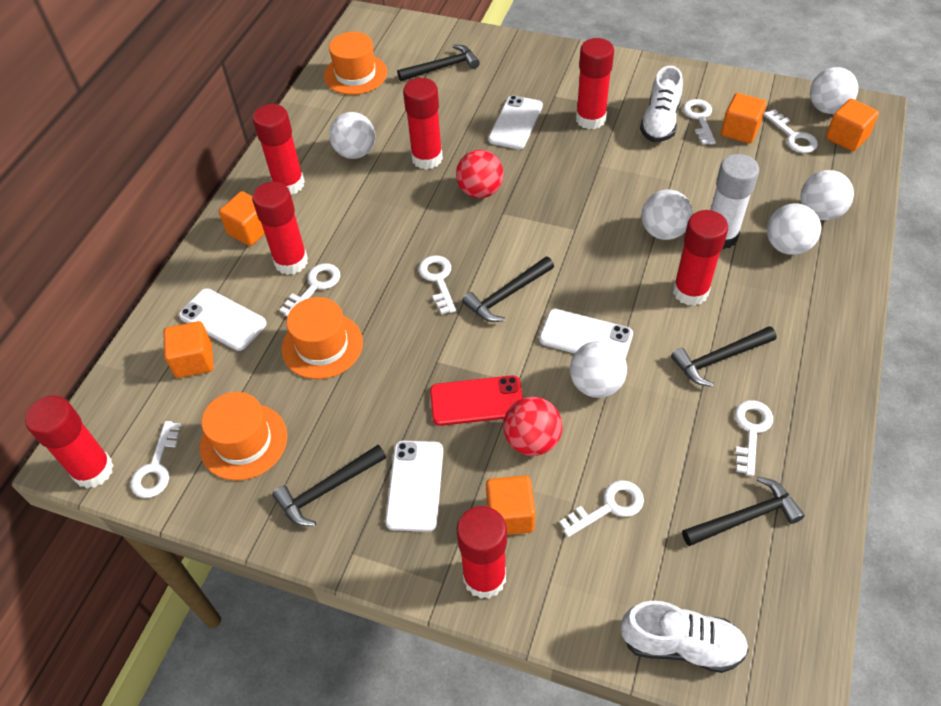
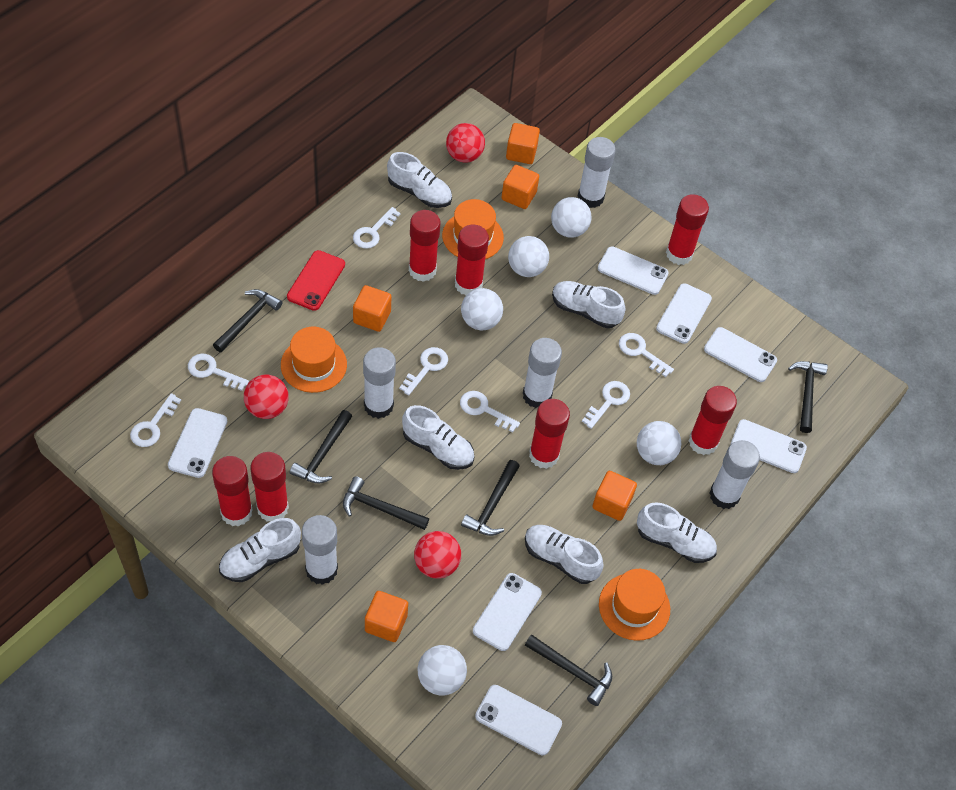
black hammer: [272,445,386,526] [397,45,480,81] [462,257,554,322] [671,326,777,387] [682,477,805,546] = 5 -> [213,289,282,352] [290,410,352,484] [343,476,429,530] [461,460,520,536] [525,634,612,706] [788,361,828,433] = 6
red ball: [456,150,504,198] [503,397,562,456] = 2 -> [244,375,289,419] [414,531,461,579] [446,123,485,163] = 3
white ball: [329,112,375,159] [570,341,627,398] [642,189,693,240] [767,203,821,255] [800,170,854,220] [810,67,858,114] = 6 -> [417,645,467,696] [461,288,503,330] [508,236,549,277] [551,197,591,238] [637,421,681,465] = 5
white glue stick: [711,154,759,249] = 1 -> [302,515,338,585] [363,347,396,419] [523,338,562,408] [578,137,616,208] [709,440,760,509] = 5
white phone: [179,288,267,351] [385,441,443,532] [488,95,543,149] [539,309,633,359] = 4 -> [168,408,227,478] [473,573,542,651] [475,685,562,755] [598,246,669,295] [656,283,712,344] [704,327,777,382] [730,419,807,473] = 7
white shoe: [621,601,749,673] [640,66,683,142] = 2 -> [219,518,301,582] [387,152,452,208] [402,405,474,470] [525,525,604,584] [552,281,625,328] [637,503,717,563] = 6

